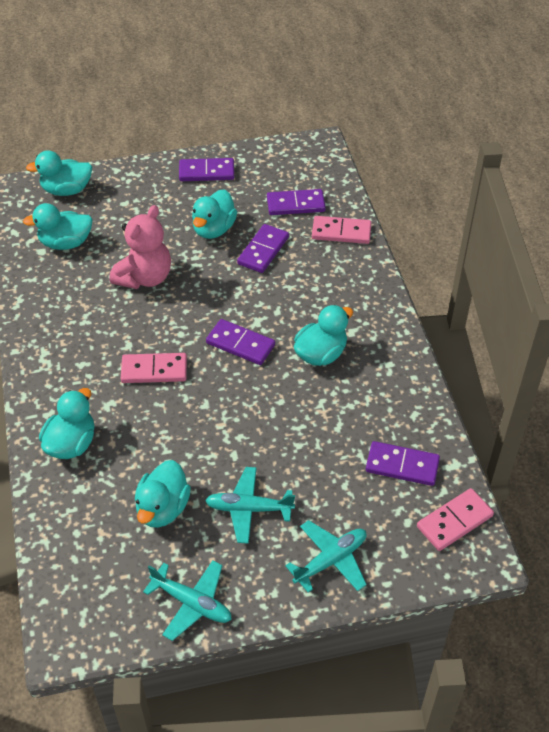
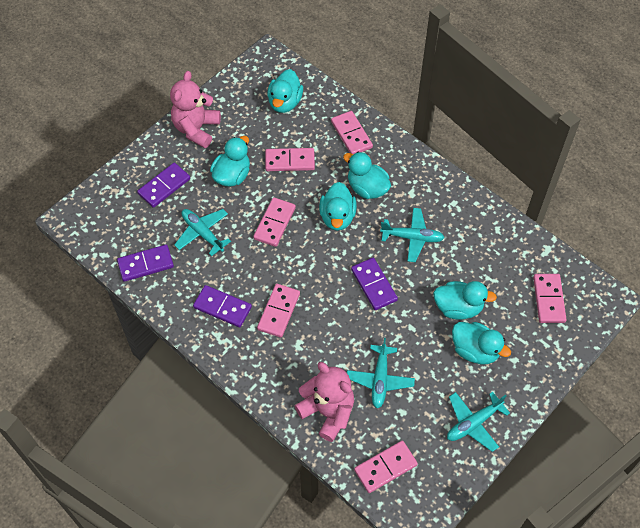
pink domino: [121,353,187,383] [312,216,371,244] [417,488,494,551] = 3 -> [253,197,296,247] [257,284,300,338] [265,148,315,171] [331,111,373,154] [354,441,418,493] [533,274,567,323] = 6
pink teddy bear: [109,205,171,289] = 1 -> [170,71,221,148] [294,362,354,442] = 2
purple domino: [179,158,234,181] [206,319,275,365] [237,224,289,273] [267,189,326,215] [366,441,440,486] = 5 -> [117,245,174,282] [137,163,190,208] [193,285,252,327] [351,258,398,310] = 4
turquoise plane: [143,560,232,641] [205,467,295,544] [285,520,367,593] = 3 -> [174,209,231,256] [347,338,415,408] [380,208,445,262] [447,392,510,452] = 4

